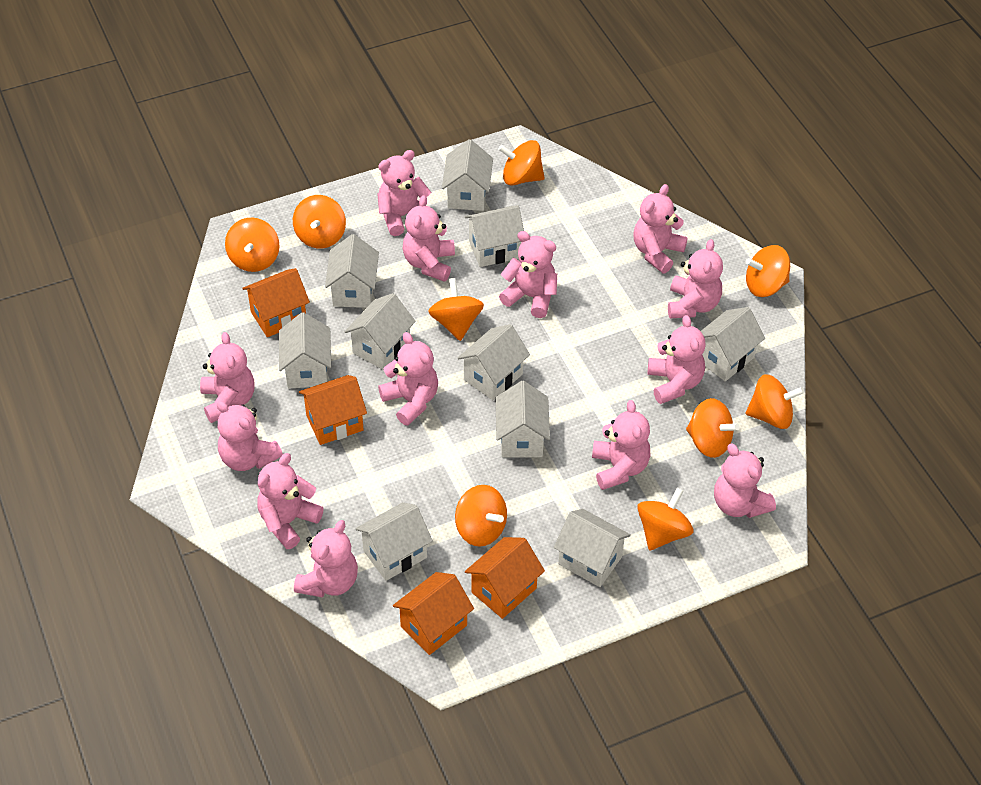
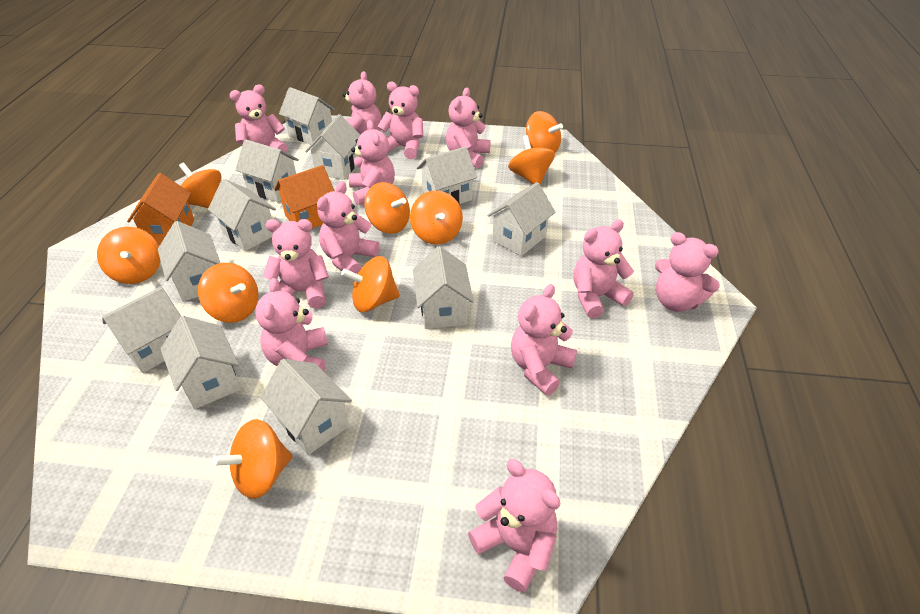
orange house: [242,268,310,337] [299,375,367,445] [393,572,474,655] [465,537,545,619] = 4 -> [127,173,194,245] [274,165,335,229] = 2
pink teddy bear: [200,332,255,423] [217,401,283,471] [257,453,324,549] [294,520,358,598] [377,150,431,236] [378,332,438,426] [403,195,455,282] [499,231,557,318] [592,400,651,490] [633,184,688,273] [648,315,706,404] [668,239,723,318] [714,444,776,518] = 13 -> [230,84,288,153] [255,278,328,371] [263,219,329,309] [317,181,379,274] [343,71,382,135] [349,120,395,205] [377,82,423,159] [446,88,491,168] [468,459,560,592] [511,284,577,395] [573,220,634,318] [655,232,720,312] = 12
white house: [279,312,331,388] [325,234,379,308] [344,293,416,370] [355,502,433,581] [442,139,493,211] [458,324,530,400] [465,205,524,267] [496,381,550,457] [554,509,631,587] [701,307,765,382] = 10 -> [102,287,181,373] [158,221,220,302] [160,316,241,409] [208,179,276,251] [235,139,299,202] [260,359,352,455] [279,87,335,145] [305,114,360,180] [413,246,474,329] [417,146,477,204] [487,182,555,256] = 11

